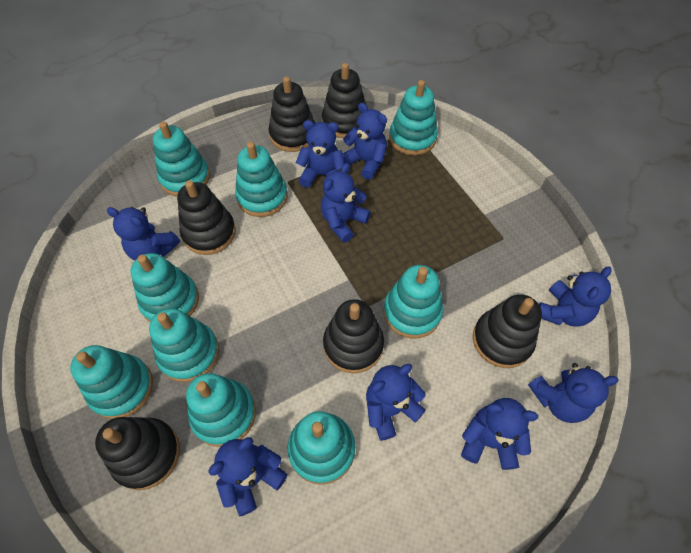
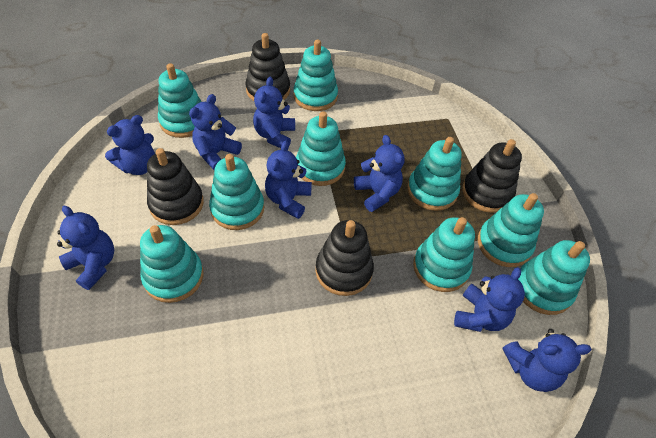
black stacking toy: [95,417,180,490] [177,180,236,255] [269,76,315,152] [322,63,366,138] [323,299,384,373] [473,294,542,368] = 6 -> [147,148,204,225] [245,33,290,101] [316,220,374,296] [462,139,522,213] = 4
blue teddy bear: [107,207,180,261] [208,437,288,517] [296,120,345,188] [321,163,371,243] [343,103,387,180] [366,364,426,441] [461,398,538,470] [528,363,618,423] [539,266,612,327] = 9 -> [57,206,114,290] [105,115,155,175] [189,94,242,170] [253,77,295,148] [265,141,312,219] [354,135,404,212] [454,267,525,332] [503,329,592,392] = 8

